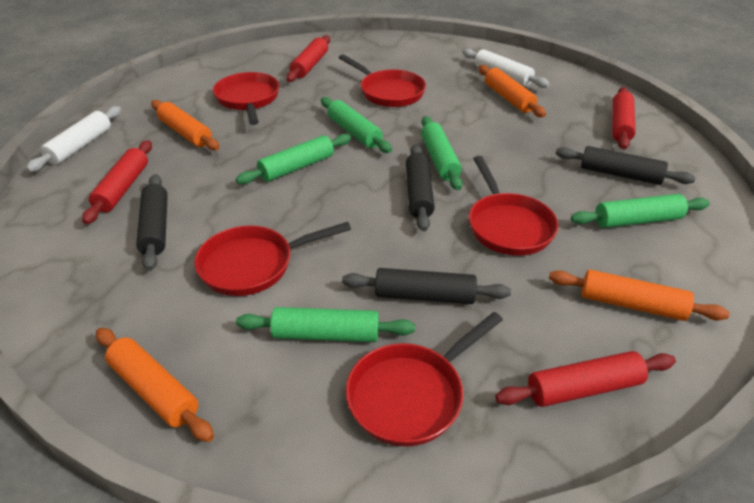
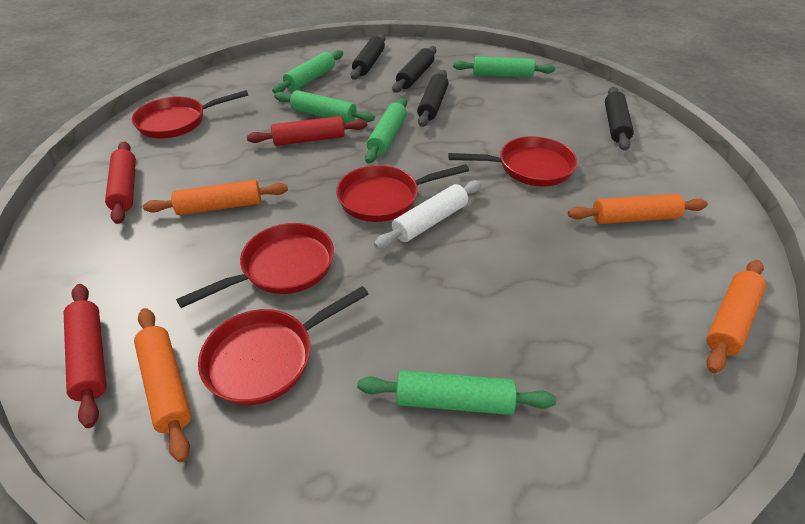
red rolling pin: [82,140,152,224] [286,35,330,82] [495,351,676,407] [612,87,636,150] = 4 -> [64,284,106,428] [105,142,136,224] [247,116,367,146] = 3
white rolling pin: [26,106,121,172] [462,49,550,88] = 2 -> [374,180,481,249] = 1

